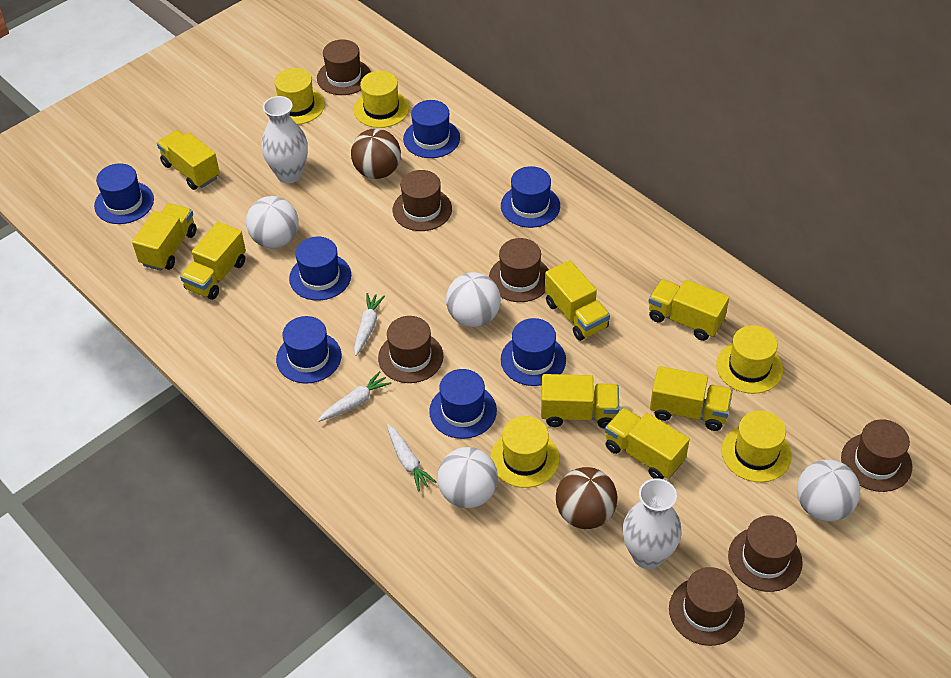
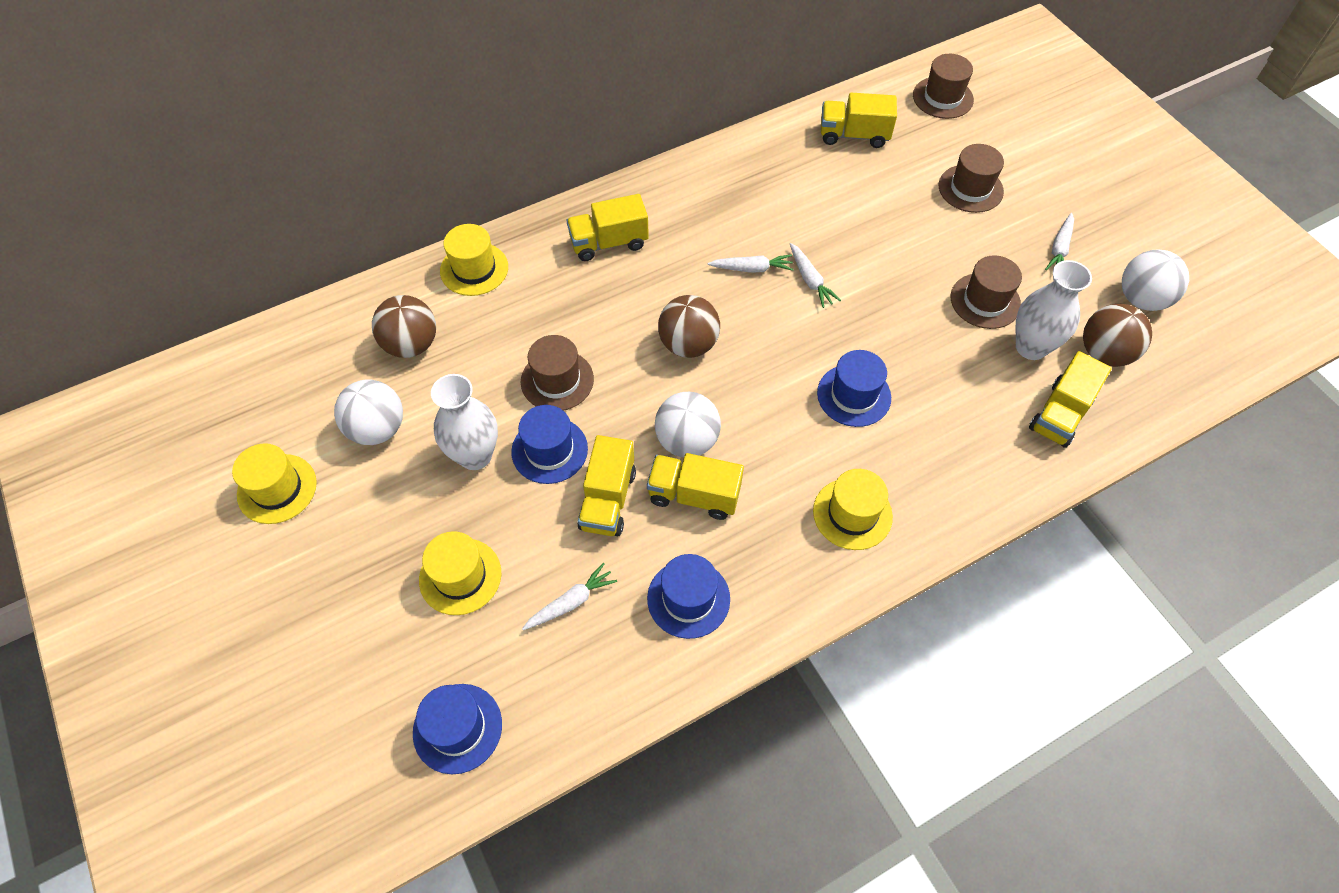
blue hat: [94,163,154,224] [276,316,341,384] [289,237,351,301] [403,100,460,158] [429,369,497,439] [501,166,560,228] [501,318,566,386] = 7 -> [413,684,502,774] [511,405,588,484] [647,554,730,639] [817,350,891,427] = 4
brown ball: [351,128,401,179] [556,467,617,529] = 2 -> [372,295,436,358] [658,295,720,358] [1083,304,1152,367] = 3
brown hat: [317,40,371,95] [378,316,443,383] [392,170,452,231] [489,238,549,302] [669,567,745,646] [728,515,803,592] [841,419,912,492] = 7 -> [521,335,594,411] [913,54,974,119] [939,144,1004,213] [951,255,1022,329] = 4
white ball: [246,196,299,248] [437,447,498,508] [446,272,501,327] [797,460,860,522] = 4 -> [334,379,403,445] [655,392,721,457] [1122,250,1189,311] = 3
white carrot: [318,371,392,422] [354,293,385,356] [387,424,437,492] = 3 -> [522,563,617,630] [708,254,794,273] [790,243,841,308] [1045,213,1074,270] = 4
yellow hat: [274,68,325,125] [354,71,409,128] [490,416,560,488] [716,325,783,394] [721,410,792,482] = 5 -> [232,443,317,524] [419,531,501,615] [440,224,508,296] [813,469,893,550] = 4
yellow truck: [132,203,197,271] [157,130,220,190] [180,222,246,300] [541,374,619,429] [545,260,610,341] [605,408,690,479] [649,279,729,341] [650,366,733,431] = 8 -> [566,194,649,261] [577,435,636,536] [647,453,744,520] [821,93,897,148] [1029,351,1112,448] = 5

